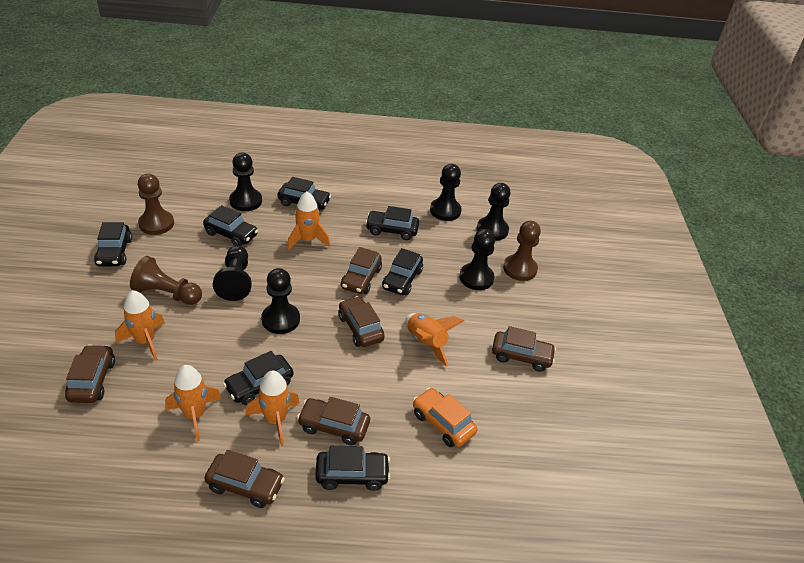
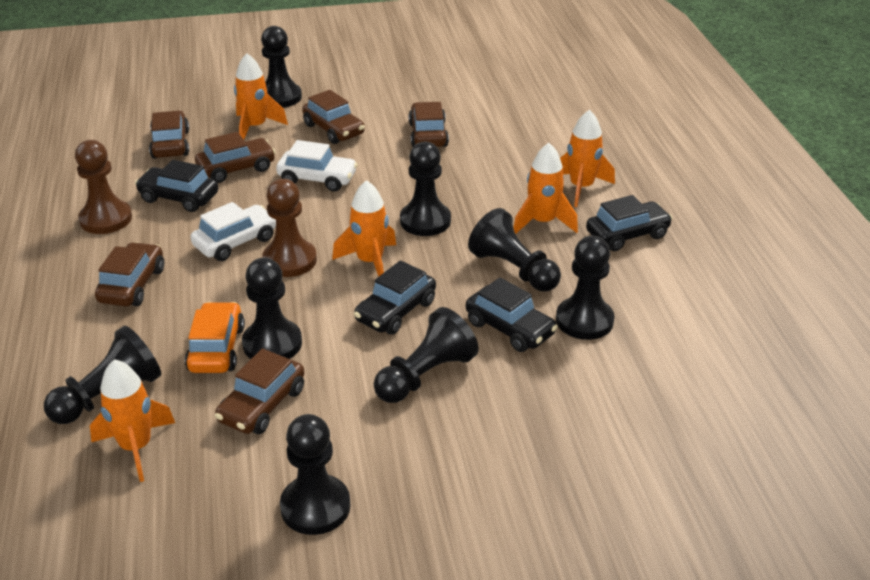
black car: [94,222,132,267] [203,205,258,246] [223,351,293,405] [277,177,331,211] [315,446,390,491] [365,206,419,240] [382,248,423,295] = 7 -> [135,160,218,212] [354,260,436,335] [466,277,558,352] [586,195,673,251] = 4
black pawn: [213,245,252,301] [229,153,262,211] [261,268,300,334] [430,164,462,221] [459,229,495,290] [477,183,511,241] = 6 -> [44,326,161,424] [242,258,302,359] [261,26,302,108] [280,414,351,535] [374,307,479,403] [400,142,451,236] [468,208,561,292] [556,236,614,340] = 8
brown pawn: [130,256,202,305] [138,174,174,235] [503,221,541,281] = 3 -> [75,140,132,234] [262,179,317,277] = 2
white car: none = 0 -> [190,202,276,261] [276,140,358,191] = 2

